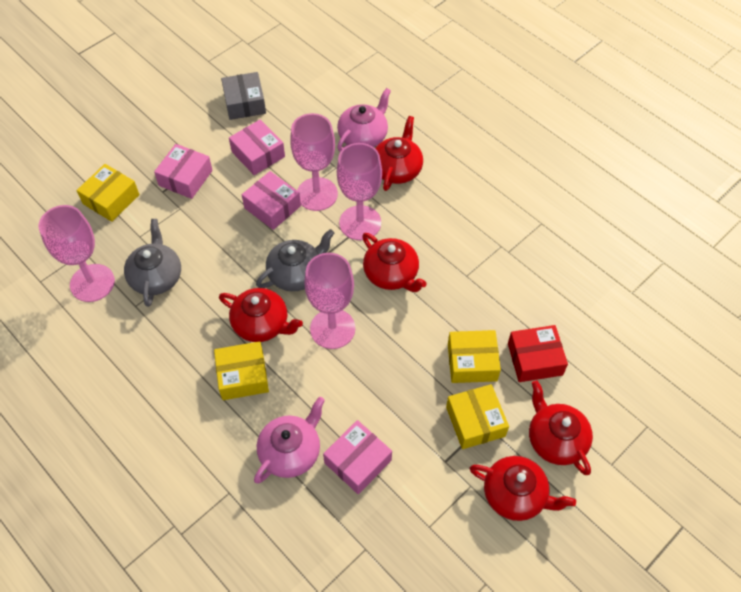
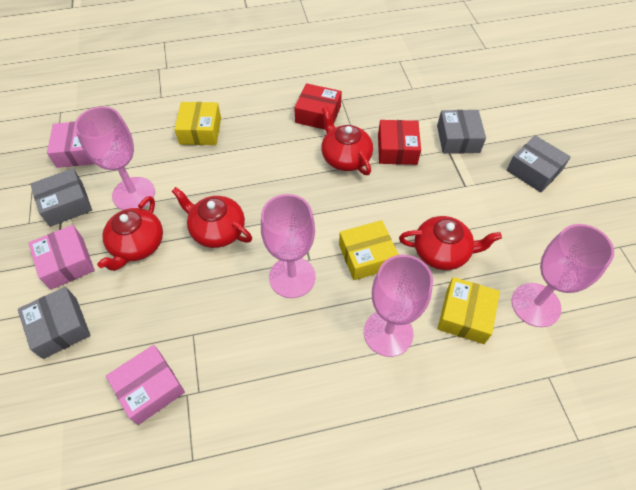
grey box: [221,72,266,120] = 1 -> [18,287,91,359] [31,168,92,227] [437,110,486,154] [507,135,571,193] = 4
grey teapot: [124,219,181,307] [256,229,334,291] = 2 -> none = 0
pink box: [154,144,213,199] [229,120,285,175] [242,171,301,230] [323,420,392,494] = 4 -> [28,225,95,290] [47,122,95,168] [106,345,185,425] = 3
pink teapot: [254,397,325,484] [337,88,391,152] = 2 -> none = 0
red box: [508,325,568,382] = 1 -> [294,83,342,130] [378,120,421,165] = 2
red teapot: [219,288,303,342] [362,233,427,292] [375,116,423,191] [469,456,576,521] [529,380,593,475] = 5 -> [97,196,163,271] [172,187,252,248] [321,107,373,175] [399,216,502,270] = 4
yellow box: [76,164,139,222] [214,341,269,400] [446,384,509,449] [448,330,501,383] = 4 -> [174,102,221,145] [339,220,399,280] [437,277,500,344] = 3

